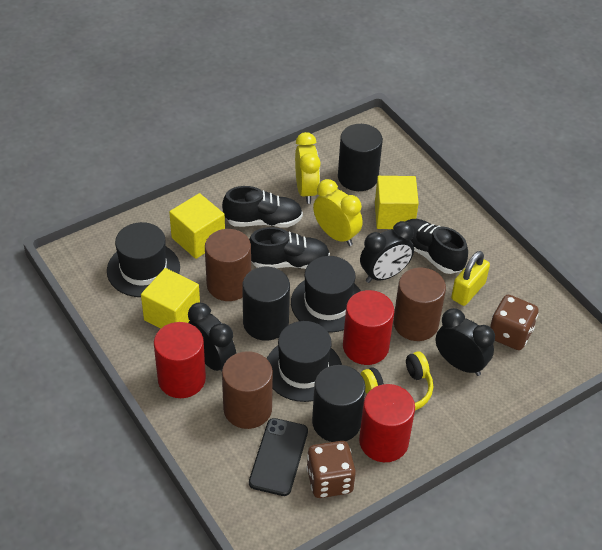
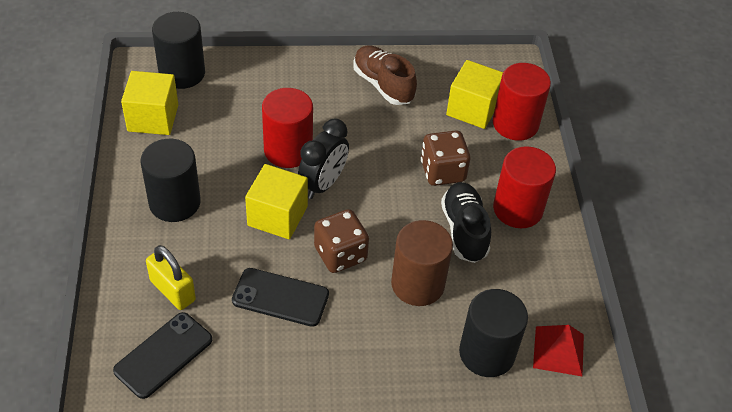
black clock: [188,302,236,372] [360,221,414,283] [436,308,495,376] = 3 -> [298,118,349,199] = 1
black hat: [107,222,180,297] [267,321,342,402] [291,256,361,333] = 3 -> none = 0
black phone: [249,418,308,496] = 1 -> [113,312,212,399] [232,268,329,327] = 2
black shoe: [222,186,303,227] [249,227,330,269] [405,219,468,274] = 3 -> [441,182,491,263] = 1
brown cylinder: [205,229,251,301] [222,351,273,429] [393,267,446,341] = 3 -> [391,220,453,306] = 1
brown shoe: none = 0 -> [353,45,417,105] = 1
red pyramid: none = 0 -> [533,325,584,376] = 1
yellow clock: [295,132,321,204] [313,179,363,246] = 2 -> none = 0
yellow headphones: [361,352,433,411] = 1 -> none = 0

